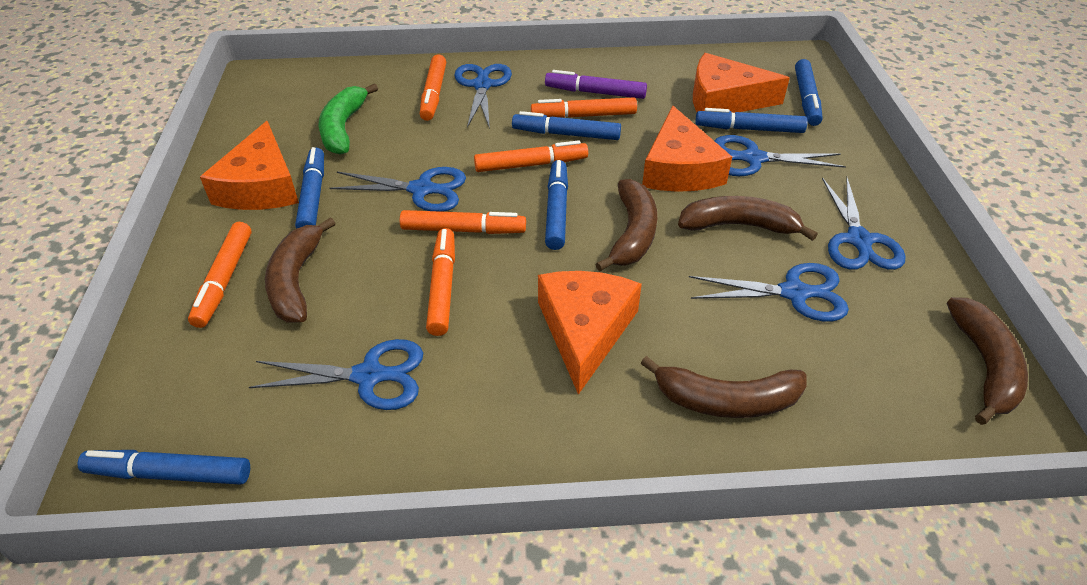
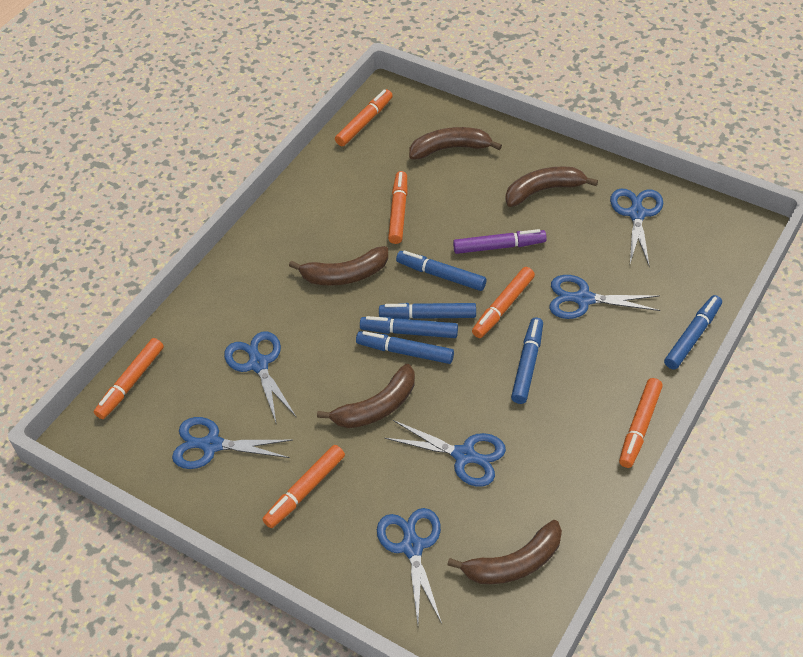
green banana: [319,83,378,155] = 1 -> none = 0
orange cheese: [200,121,299,210] [538,271,642,395] [642,106,732,192] [693,53,790,113] = 4 -> none = 0

